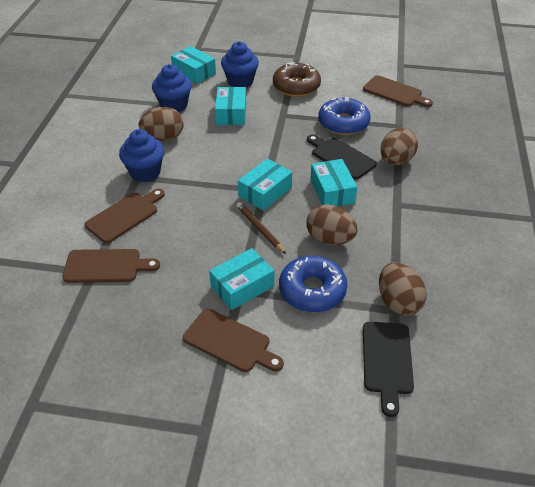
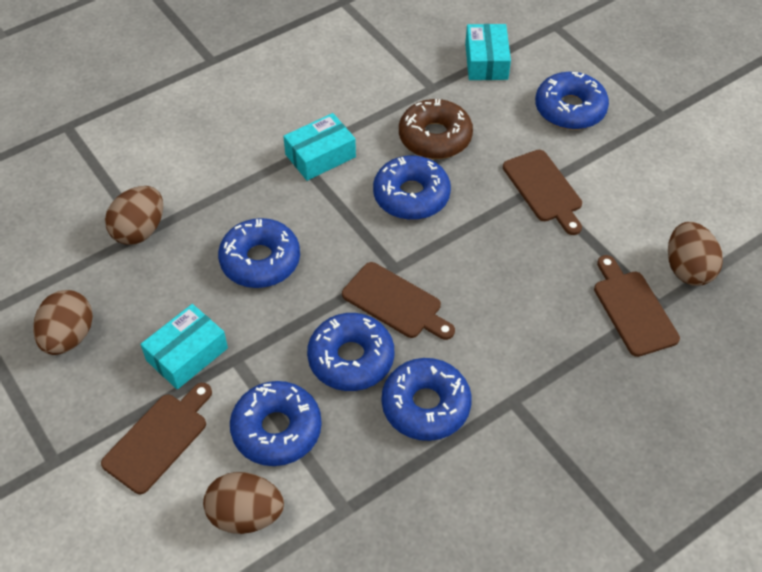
black cutting board: [307,134,377,180] [363,322,414,417] = 2 -> none = 0
blue cupcake: [119,129,164,182] [152,64,192,112] [221,41,259,88] = 3 -> none = 0
blue donut: [279,256,347,312] [318,97,371,135] = 2 -> [218,218,300,288] [230,381,322,466] [307,313,394,391] [373,155,451,220] [382,358,472,441] [535,72,609,130] = 6
brown pencil: [236,202,286,254] = 1 -> none = 0
turquoise box: [171,46,216,84] [209,248,274,310] [215,87,246,125] [238,159,292,211] [310,159,357,206] = 5 -> [140,304,228,389] [283,113,356,181] [465,24,511,80] = 3

